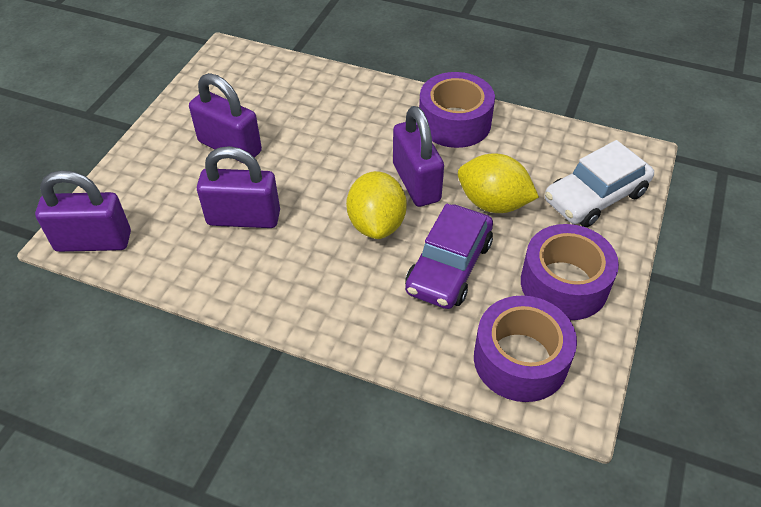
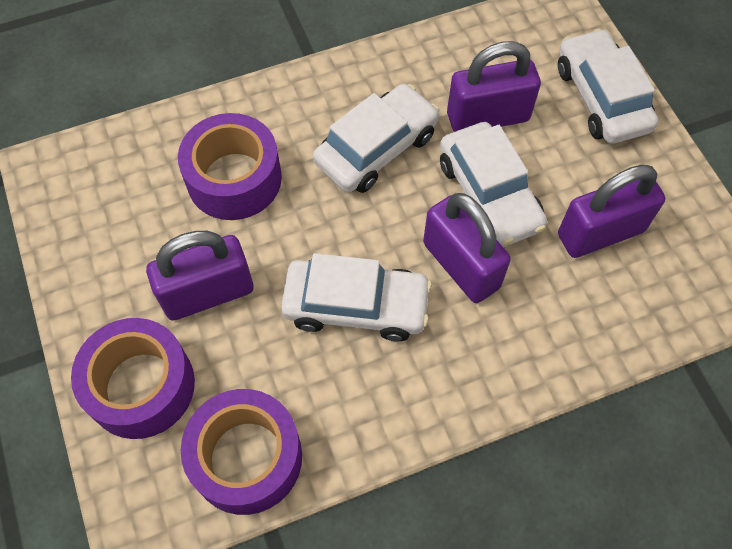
purple car: [405,204,493,309] = 1 -> none = 0
white car: [545,140,654,227] = 1 -> [281,253,432,341] [313,84,439,193] [440,122,547,247] [558,29,658,143] = 4
yellow lemon: [346,171,407,239] [458,153,539,213] = 2 -> none = 0

